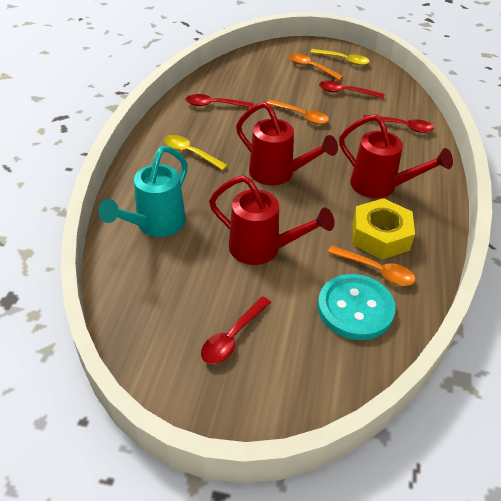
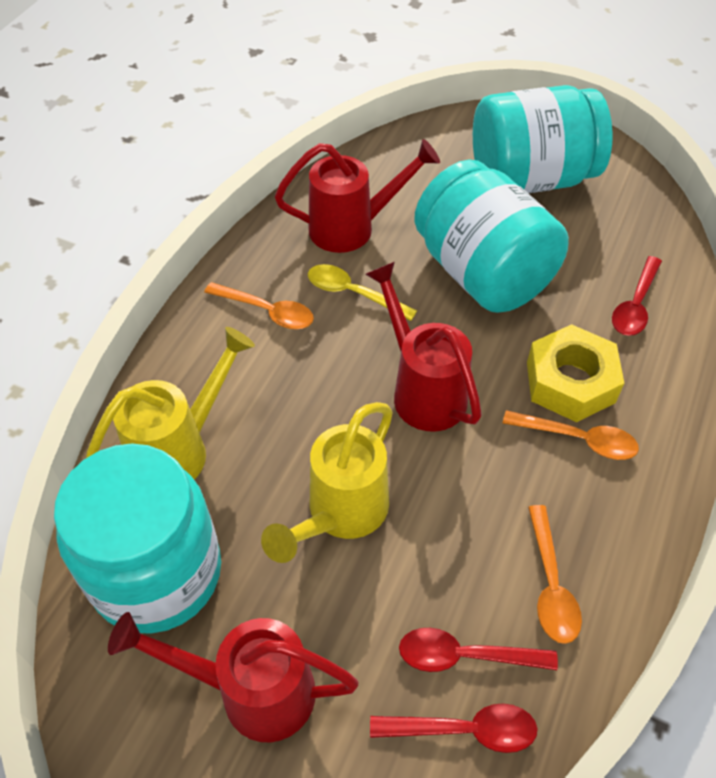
red spoon: [186,94,254,108] [201,296,271,364] [319,81,385,99] [363,115,434,133] = 4 -> [370,704,538,753] [399,628,558,672] [612,256,662,336] = 3
turquoise button: [318,274,396,340] = 1 -> none = 0
turquoise jar: none = 0 -> [54,444,221,634] [414,160,569,313] [473,85,613,193] = 3
turquoise watering can: [98,146,188,237] = 1 -> none = 0
yellow spoon: [164,135,228,170] [310,49,370,66] = 2 -> [308,264,417,321] = 1
yellow watering can: none = 0 -> [86,327,255,479] [261,402,393,563] = 2

